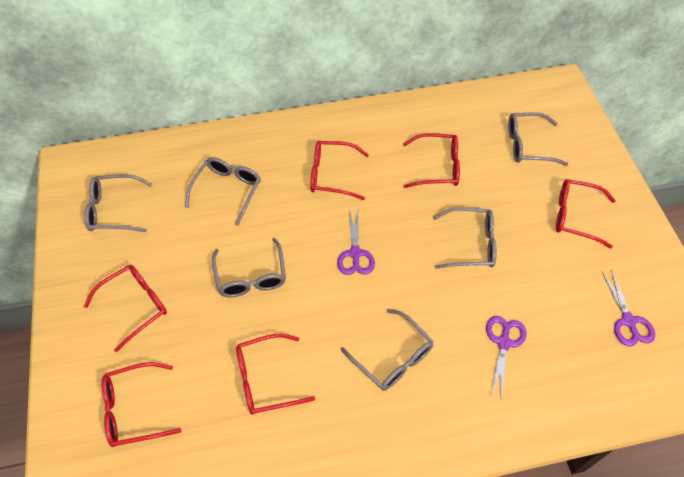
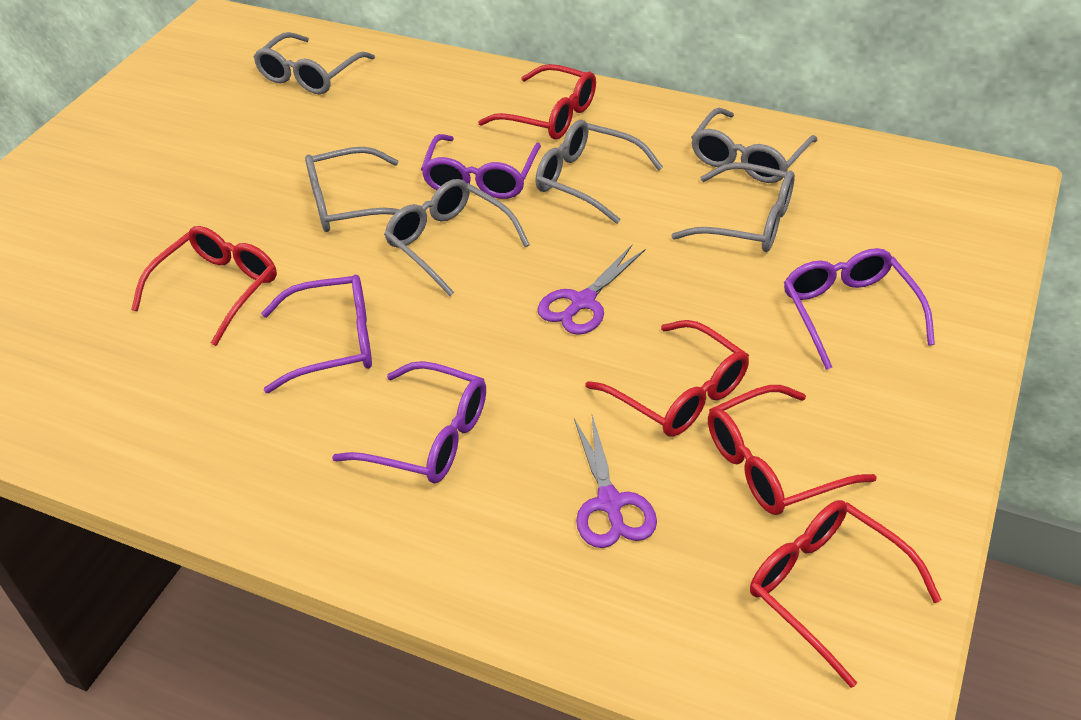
purple glasses: none = 0 -> [261,275,372,393] [332,361,486,483] [421,134,541,199] [784,248,935,370] = 4
purple scissors: [337,209,375,275] [486,316,526,398] [602,269,655,346] = 3 -> [537,245,646,335] [574,415,657,548] = 2
red glasses: [84,265,167,352] [101,362,182,447] [236,334,315,415] [310,141,369,200] [403,133,460,188] [556,179,616,248] = 6 -> [131,226,277,346] [478,64,596,140] [585,320,749,436] [708,385,877,515] [750,500,941,688] = 5

